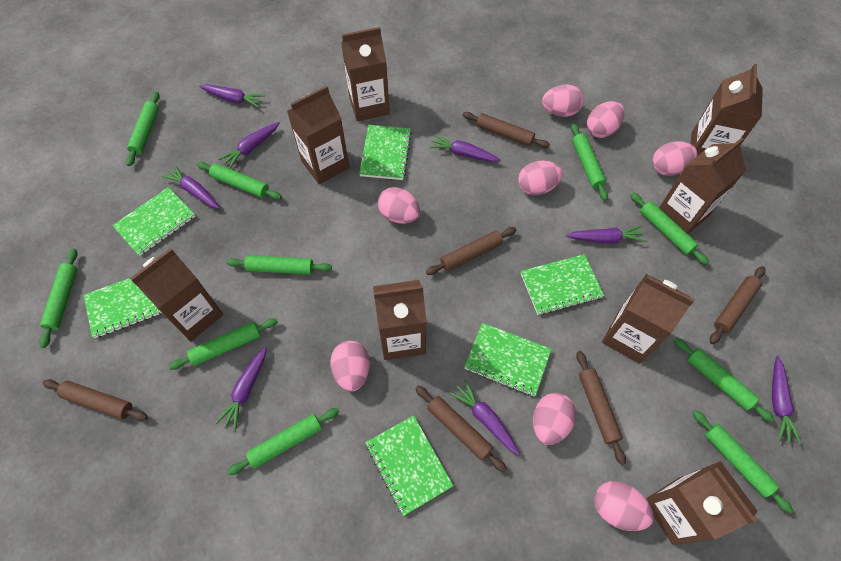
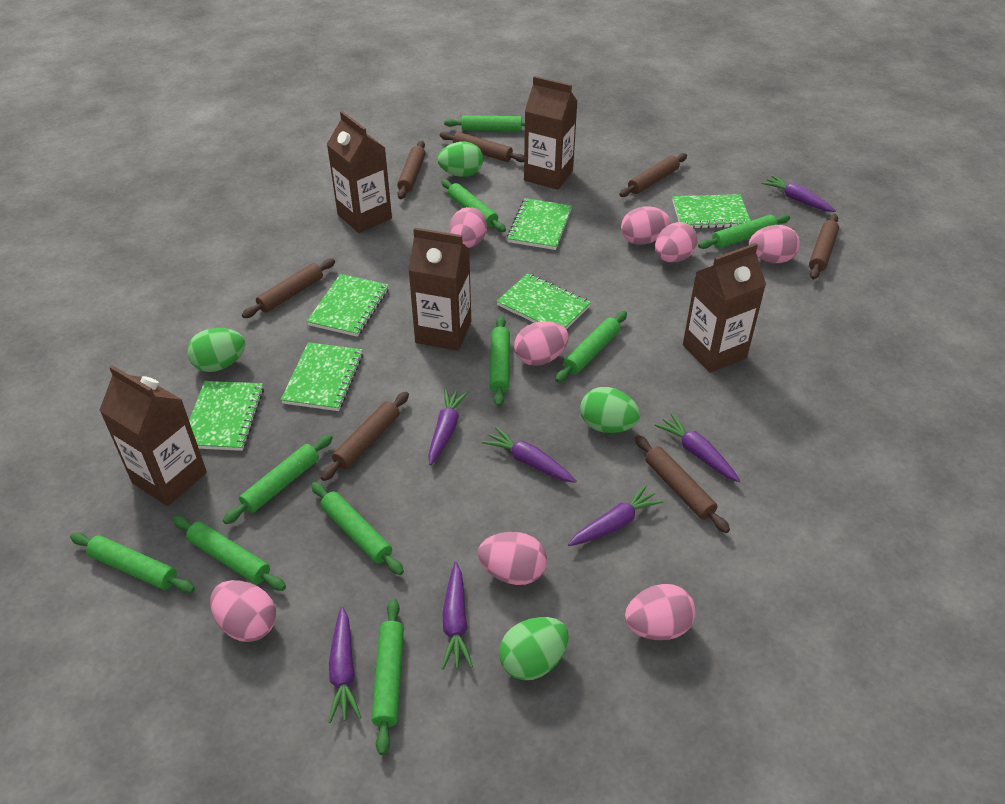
brown carton: [130,248,223,342] [287,86,349,184] [341,27,390,121] [373,280,427,360] [602,274,694,364] [646,461,757,545] [659,138,746,234] [691,64,763,156] = 8 -> [99,365,207,506] [327,111,392,233] [408,227,471,351] [524,76,578,190] [683,243,766,373] = 5
brown rolling pin: [43,379,148,421] [415,386,507,472] [426,227,516,275] [463,112,550,148] [576,351,626,465] [710,266,765,344] = 6 -> [242,259,335,318] [321,392,409,481] [397,141,425,199] [440,132,524,162] [619,153,687,197] [635,435,730,533] [809,214,839,280] = 7
green egg: none = 0 -> [187,328,245,372] [438,142,483,177] [499,617,569,680] [580,387,640,433] = 4
purple carrot: [161,164,220,209] [199,84,265,108] [216,346,266,430] [218,122,279,169] [429,135,501,162] [450,379,520,455] [566,225,646,244] [772,356,801,444] = 8 -> [328,607,361,723] [428,388,468,465] [441,562,473,669] [482,427,577,483] [568,485,664,546] [654,413,740,482] [762,175,836,212] = 7

